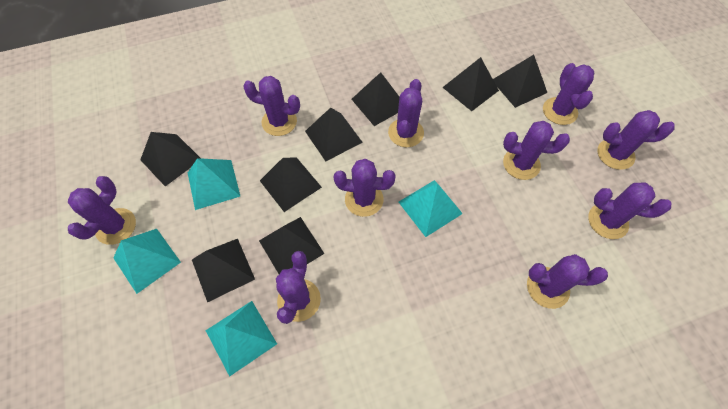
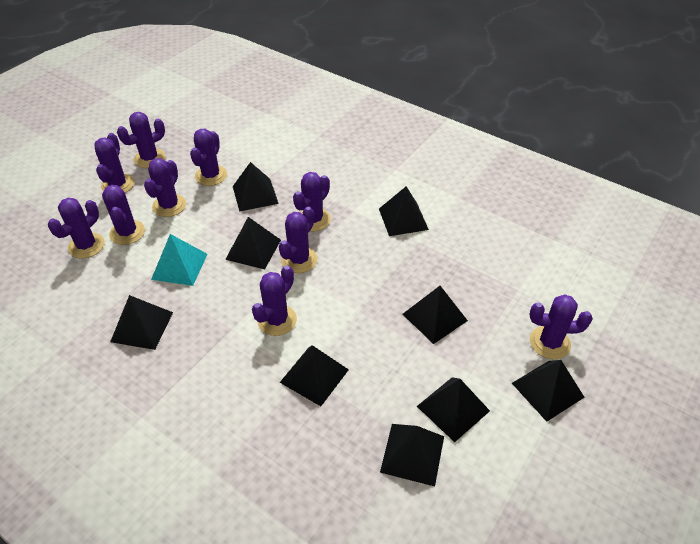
black pyramid: [140,132,200,186] [192,239,255,303] [259,217,325,274] [260,157,322,212] [305,108,363,161] [351,72,399,126] [442,57,499,111] [493,55,547,108] = 8 -> [110,295,173,350] [225,217,281,270] [233,162,279,212] [280,345,349,406] [379,186,429,236] [380,424,444,486] [403,286,468,344] [417,377,490,442] [512,360,585,422] = 9
turquoise pyramid: [113,229,181,294] [188,158,241,210] [205,301,277,376] [399,180,463,237] = 4 -> [151,234,207,286] = 1

